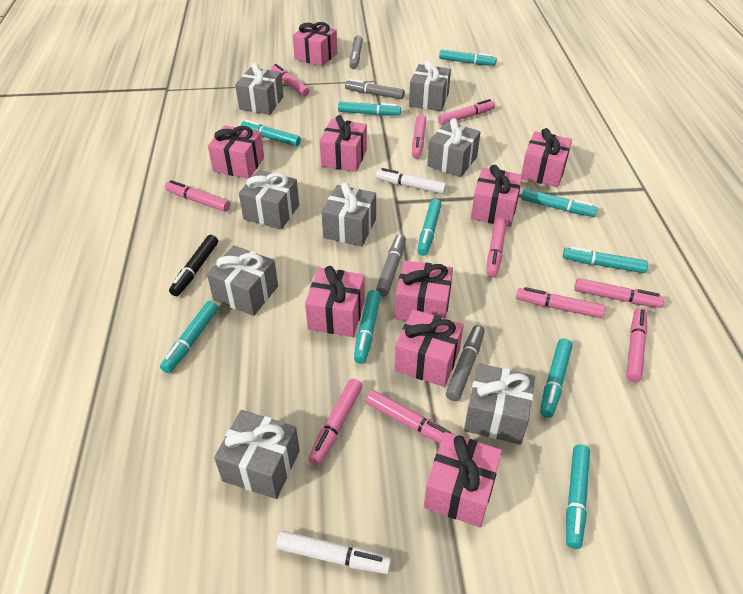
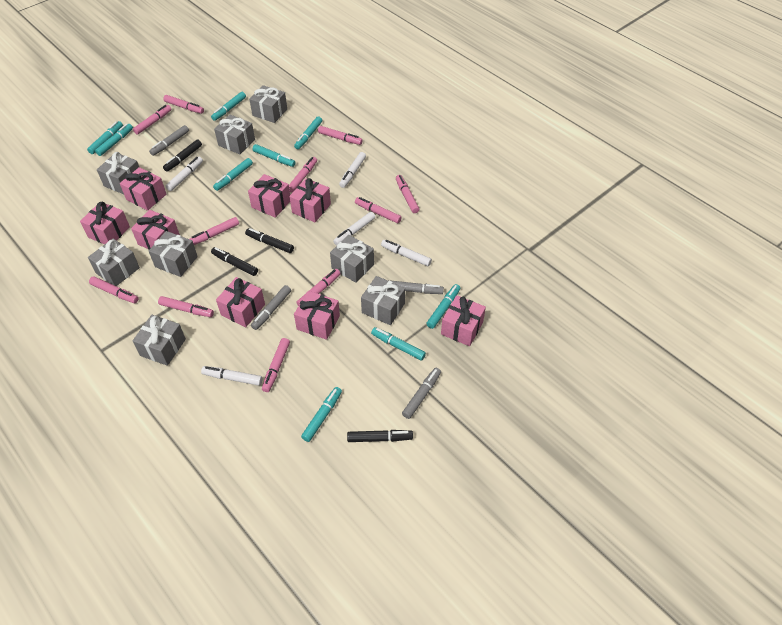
black marker: [169,235,218,296] = 1 -> [163,139,202,172] [211,247,258,276] [245,228,294,253] [347,430,413,442] = 4
pink gift: [208,125,264,179] [293,22,337,67] [305,266,365,337] [320,115,367,172] [394,309,464,387] [395,260,453,321] [424,432,502,527] [471,165,523,227] [521,128,572,187] = 9 -> [80,202,130,244] [120,167,166,211] [131,210,180,250] [216,277,265,327] [248,174,290,218] [289,178,331,222] [294,291,340,340] [441,295,486,346] = 8
pink marker: [165,180,230,212] [271,64,310,97] [308,379,363,465] [365,390,455,444] [412,114,426,159] [438,99,495,125] [487,217,507,277] [516,287,605,318] [574,278,664,308] [626,308,647,382] = 10 -> [89,276,139,303] [133,105,172,134] [158,296,214,317] [163,95,204,114] [190,217,239,245] [262,338,290,392] [289,157,317,193] [296,269,341,306] [318,126,363,145] [355,197,402,223] [396,175,419,213] = 11
turquoise marker: [160,301,218,373] [241,120,301,146] [338,102,401,116] [354,290,381,364] [417,199,442,256] [439,50,497,66] [521,189,598,217] [540,339,572,418] [563,247,648,273] [566,444,590,549] = 10 -> [87,121,123,154] [95,124,133,156] [211,92,246,121] [213,158,253,191] [253,144,296,167] [294,116,322,149] [301,387,342,442] [371,327,426,361] [426,284,461,329] = 9
white marker: [276,531,391,574] [376,168,446,194] = 2 -> [166,157,203,191] [201,366,262,386] [333,212,375,245] [339,152,366,188] [381,240,432,266] = 5

